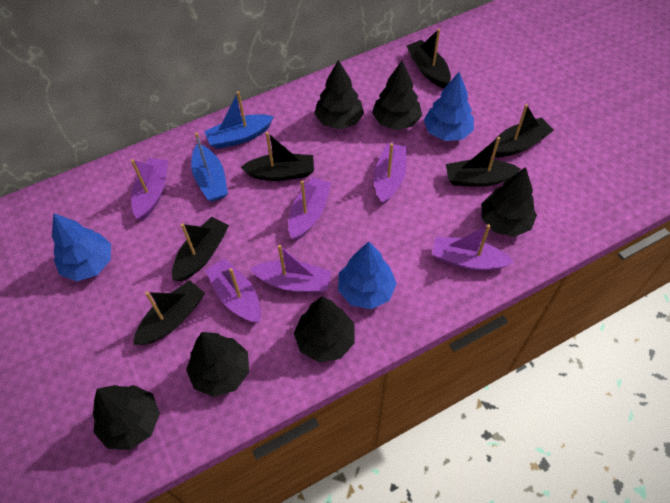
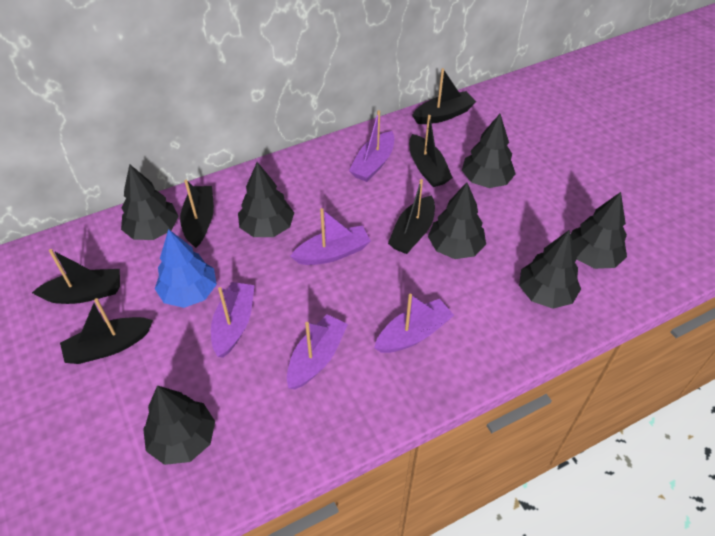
black tree: [93,385,160,450] [186,332,249,397] [294,296,355,362] [314,60,364,129] [372,61,422,130] [481,167,537,237] = 6 -> [121,164,178,240] [143,385,215,465] [238,162,294,237] [428,182,486,259] [462,114,515,188] [519,230,581,309] [571,192,627,269] = 7
blue boat: [191,133,228,202] [204,91,274,149] = 2 -> none = 0
blue tree: [52,213,111,281] [338,242,397,309] [424,72,474,141] = 3 -> [155,229,217,308] = 1
purple boat: [131,158,168,220] [205,259,261,323] [250,245,332,293] [288,177,331,241] [374,143,407,204] [432,224,514,271] = 6 -> [211,282,255,358] [287,314,348,389] [290,208,371,265] [349,110,394,182] [374,294,454,353] = 5

